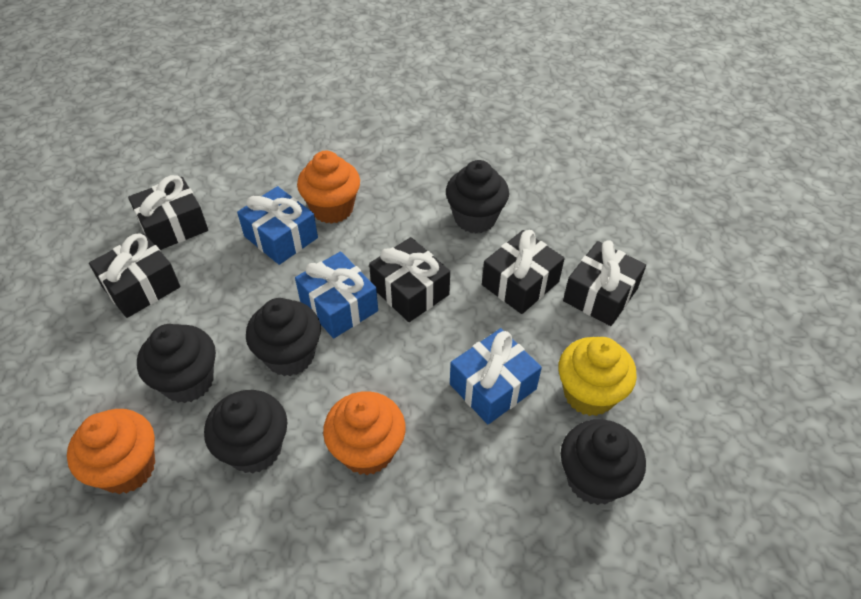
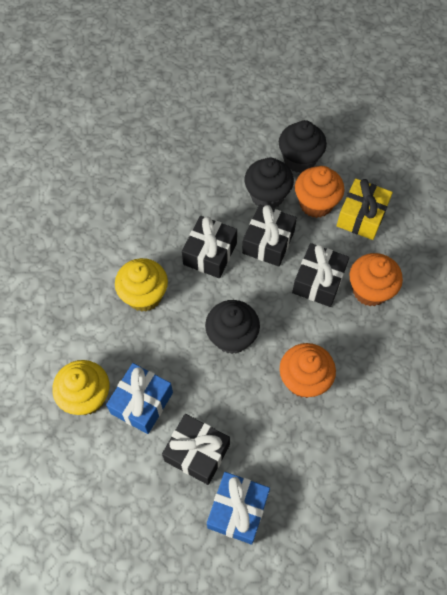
black cupcake: [137,324,216,403] [204,390,287,474] [246,298,321,376] [446,160,509,233] [561,419,646,505] = 5 -> [205,300,260,354] [245,158,294,209] [279,120,327,173] = 3
black gift: [89,233,180,318] [128,175,208,250] [369,237,450,322] [482,230,565,314] [563,241,646,326] = 5 -> [162,414,230,485] [182,216,237,278] [242,204,297,267] [292,243,349,307] = 4
blue gift: [237,186,318,265] [295,252,378,338] [450,328,542,424] = 3 -> [106,363,173,434] [207,472,270,545] = 2
yellow cupcake: [558,337,637,416] = 1 -> [52,360,109,415] [115,258,168,312] = 2
yellow gift: none = 0 -> [336,179,393,240] = 1

